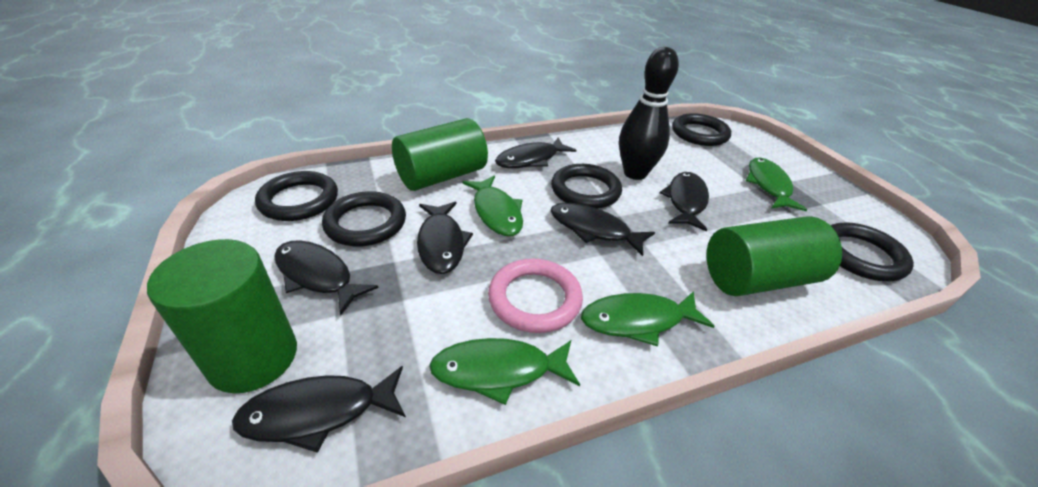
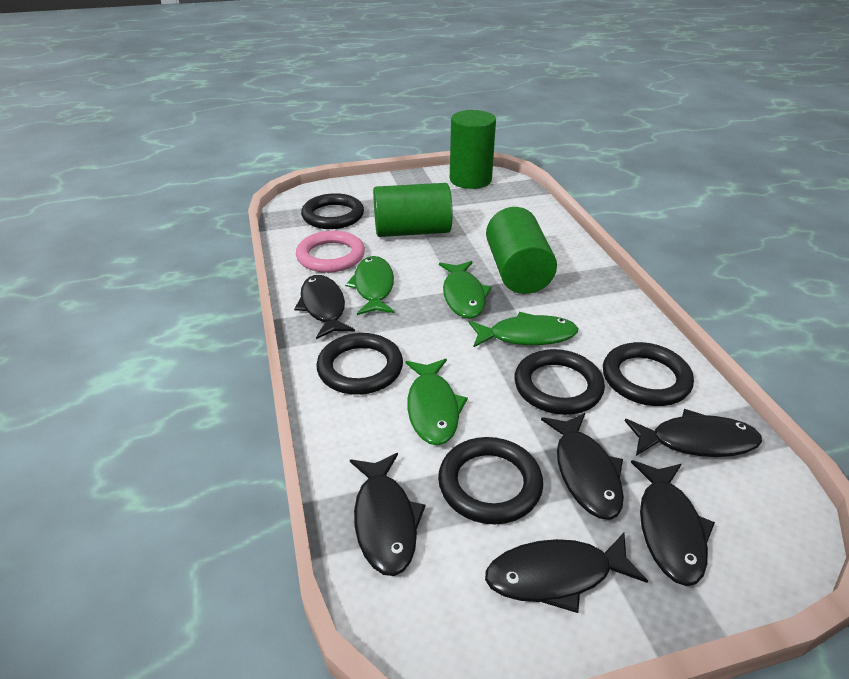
black bowling pin: [619,47,679,180] = 1 -> none = 0

